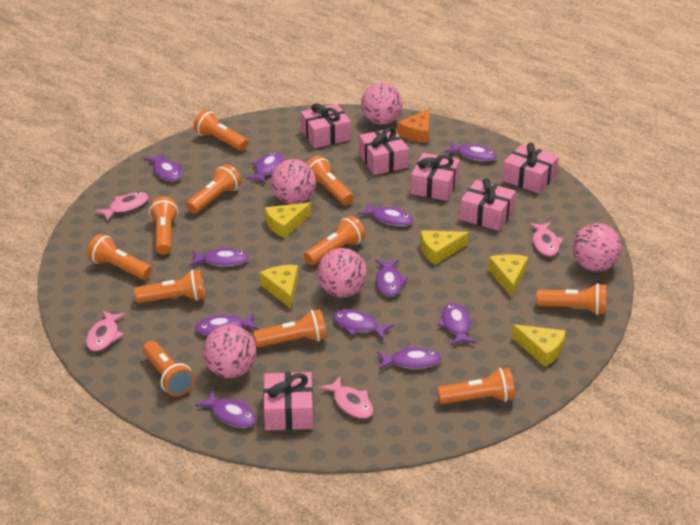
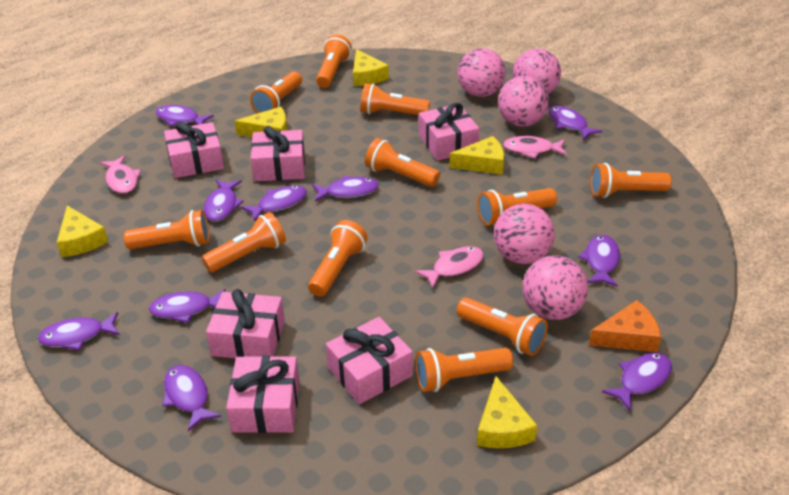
pink fish: [86,310,126,352] [95,192,149,221] [319,376,374,419] [529,222,564,257] = 4 -> [100,155,141,194] [415,246,484,289] [503,136,567,159] = 3
purple fish: [144,153,182,182] [190,246,249,267] [195,313,258,335] [195,390,256,428] [246,152,284,184] [332,309,394,340] [357,203,413,226] [376,259,408,296] [377,345,441,370] [437,303,476,345] [444,141,497,161] = 11 -> [38,312,120,350] [149,289,226,323] [156,105,214,127] [162,365,221,431] [204,180,244,221] [241,185,307,222] [312,176,379,202] [549,106,602,140] [578,235,620,287] [602,353,672,411] = 10

